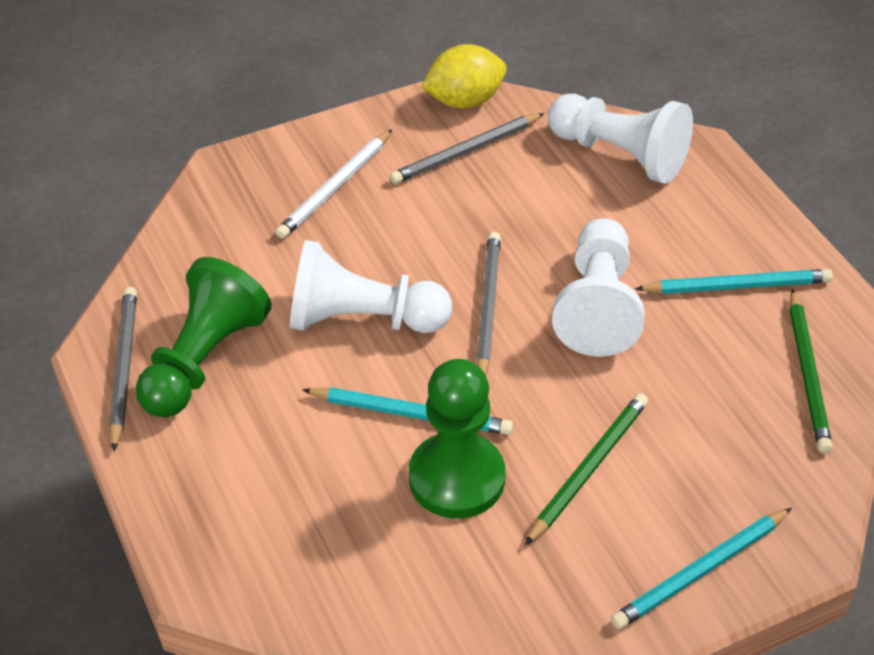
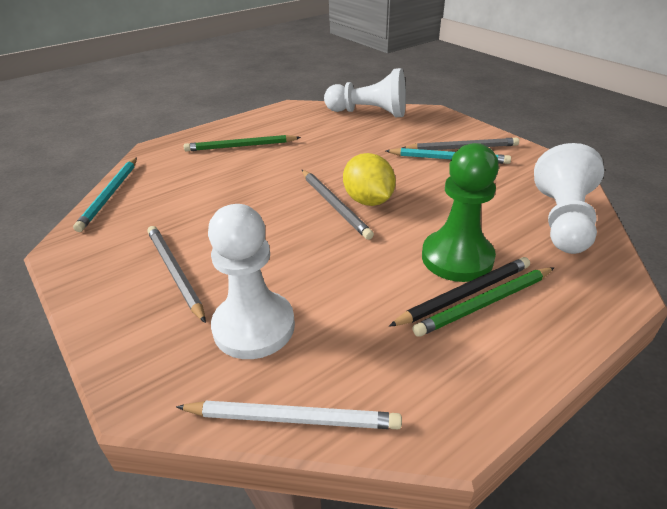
black pencil: none = 0 -> [389,257,530,327] = 1
green pawn: [136,257,271,417] [409,359,506,518] = 2 -> [422,143,499,282] = 1
turquoise pencil: [302,387,513,435] [611,508,792,629] [635,269,833,294] = 3 -> [73,157,137,232] [386,148,511,164] = 2

